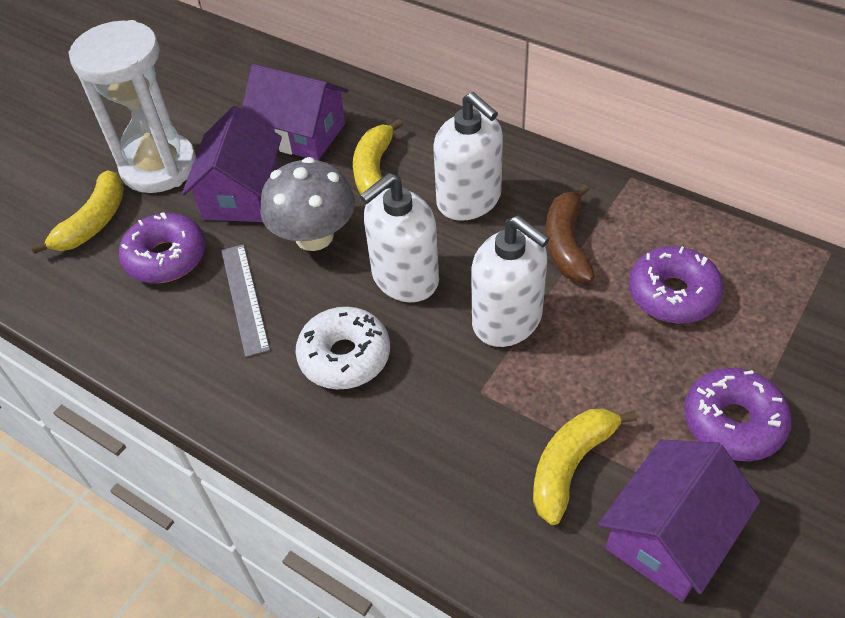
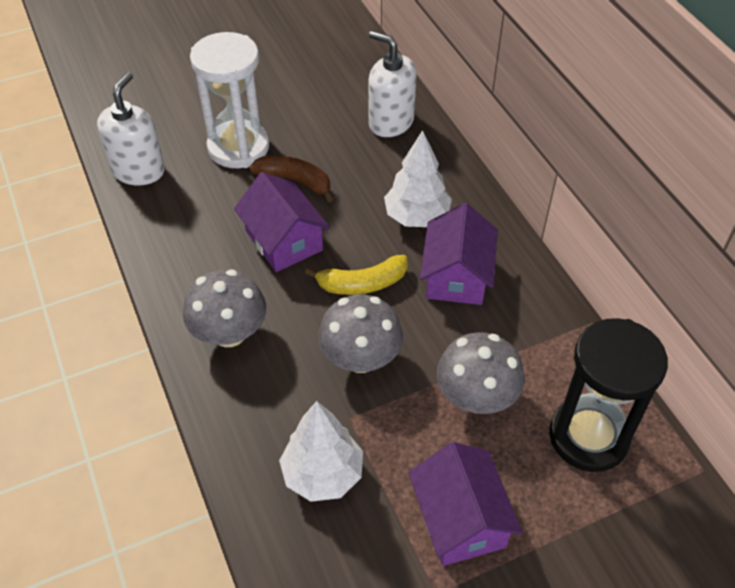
black hourglass: none = 0 -> [549,318,668,472] = 1
grey mushroom: [260,157,355,251] = 1 -> [183,269,266,347] [318,294,403,373] [437,332,524,414] = 3
grey ruler: [221,244,270,357] = 1 -> none = 0
purple donut: [119,212,206,283] [629,246,723,323] [684,368,792,461] = 3 -> none = 0
white donut: [295,307,390,390] = 1 -> none = 0
white soap dispenser: [360,173,439,302] [433,92,503,221] [471,215,550,347] = 3 -> [97,72,165,185] [368,31,417,137] = 2
white tree: none = 0 -> [279,401,363,502] [384,130,452,227] = 2
yellow banana: [31,170,124,254] [353,119,403,195] [533,408,637,525] = 3 -> [305,255,408,295] = 1

